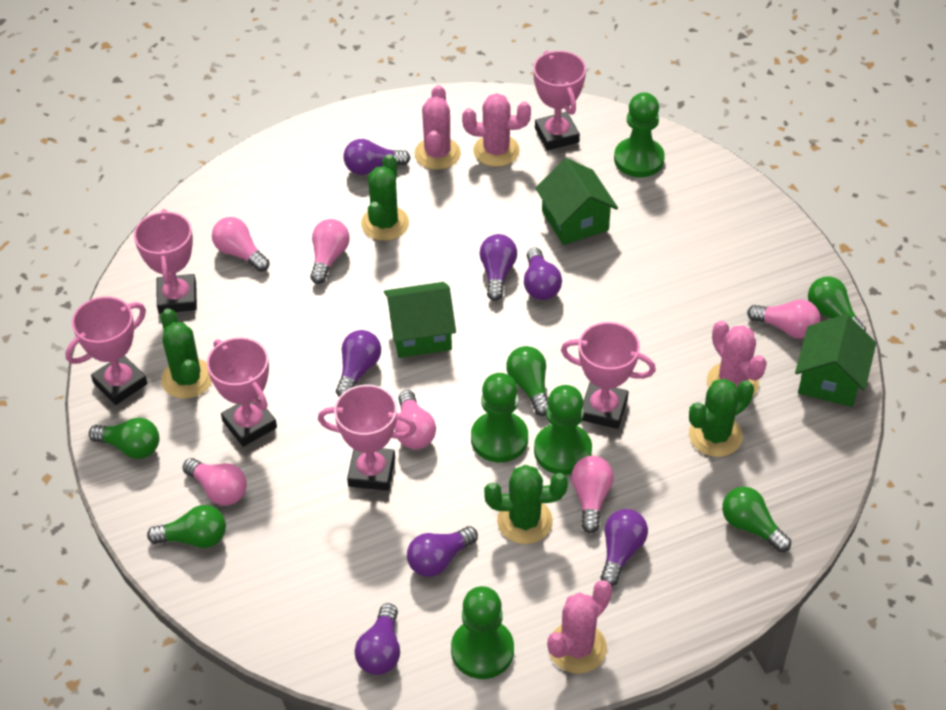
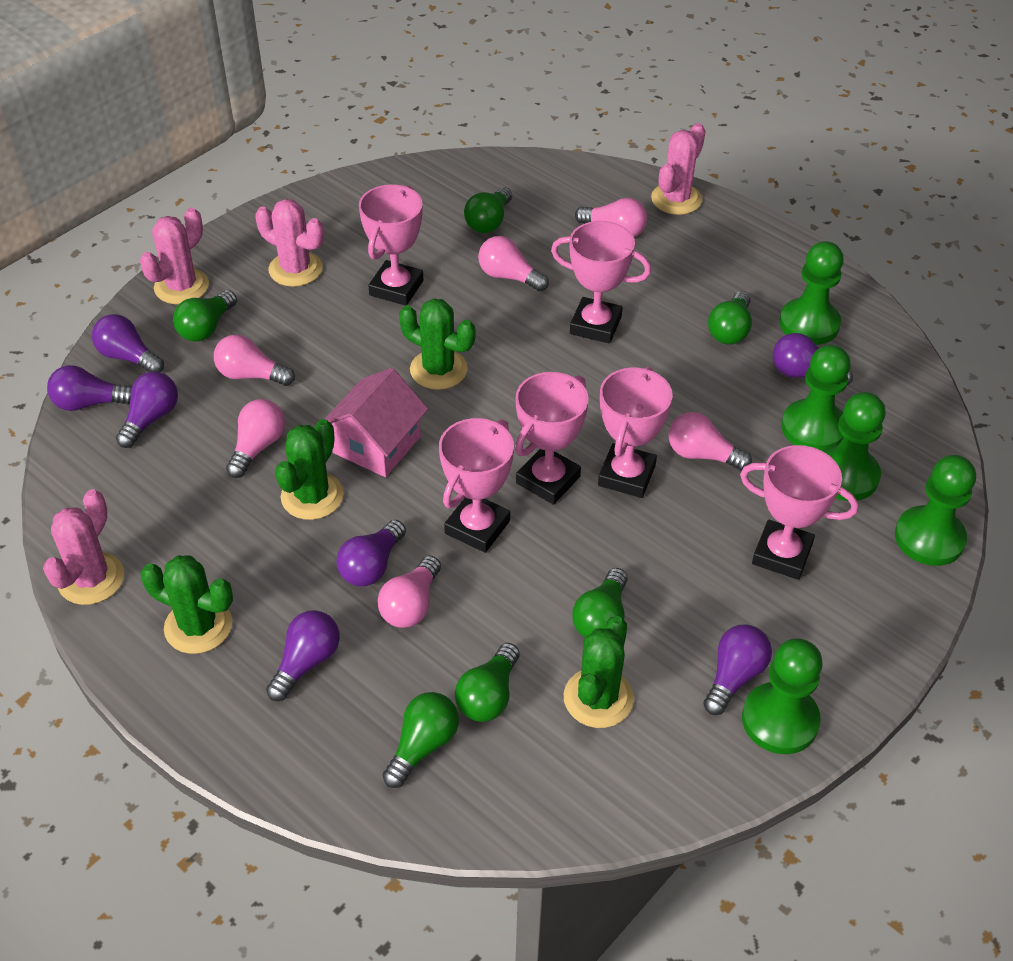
green house: [384,282,456,358] [535,158,618,245] [795,314,876,407] = 3 -> none = 0
green light bulb: [89,418,159,459] [147,505,226,548] [506,346,548,416] [722,487,791,552] [808,276,866,332] = 5 -> [173,290,237,342] [383,692,459,788] [455,643,520,722] [464,187,512,233] [572,568,628,638] [708,291,752,345] = 6
green pawn: [451,586,514,679] [471,373,528,462] [534,385,592,475] [614,92,665,177] = 4 -> [742,638,822,754] [779,241,844,345] [781,345,851,451] [822,392,886,501] [895,455,976,566] = 5
pink house: none = 0 -> [325,368,428,477] = 1

